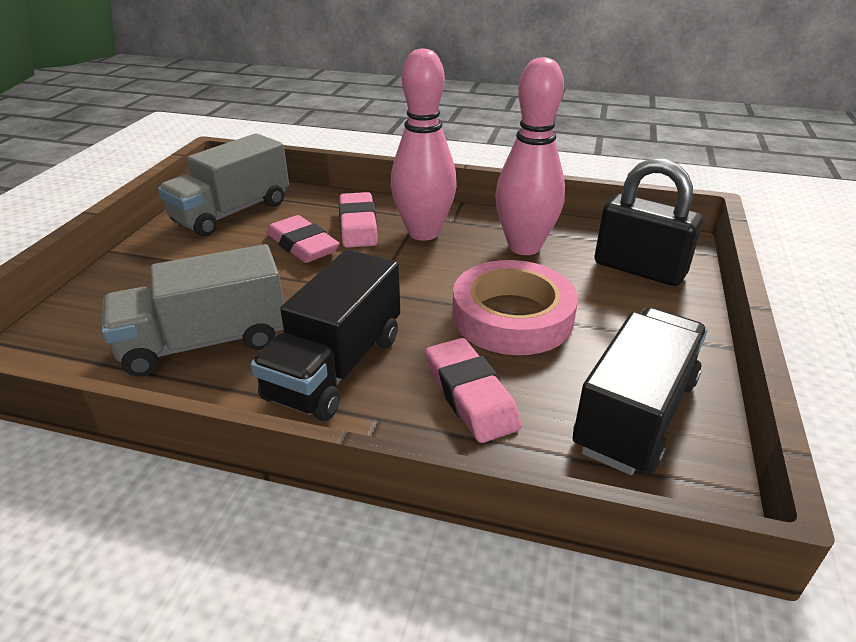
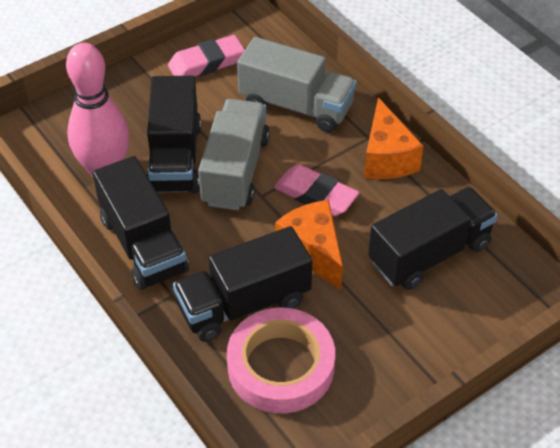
black padlock: [595,158,703,286] = 1 -> none = 0
black truck: [251,249,400,421] [572,307,707,475] = 2 -> [93,156,189,290] [147,76,201,193] [173,226,312,342] [368,187,498,290] = 4
orange cheese: none = 0 -> [275,200,343,290] [364,97,423,179] = 2
pink bowling pin: [390,48,457,241] [495,57,565,255] = 2 -> [66,43,129,177] = 1
pink eraser: [266,215,340,263] [339,192,378,248] [426,338,522,443] = 3 -> [168,35,245,77] [274,164,359,216] = 2

